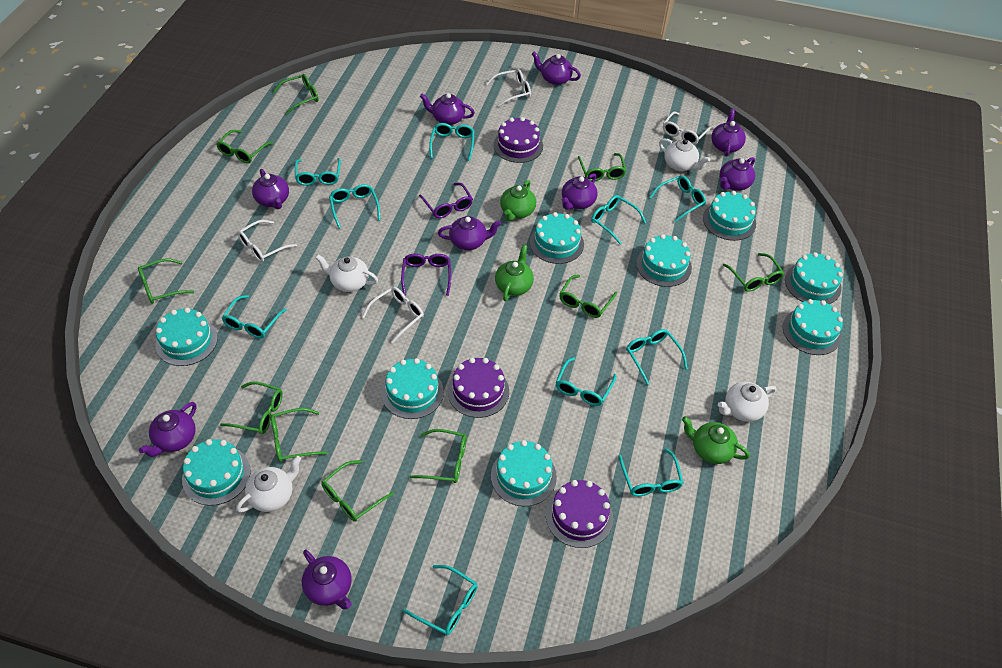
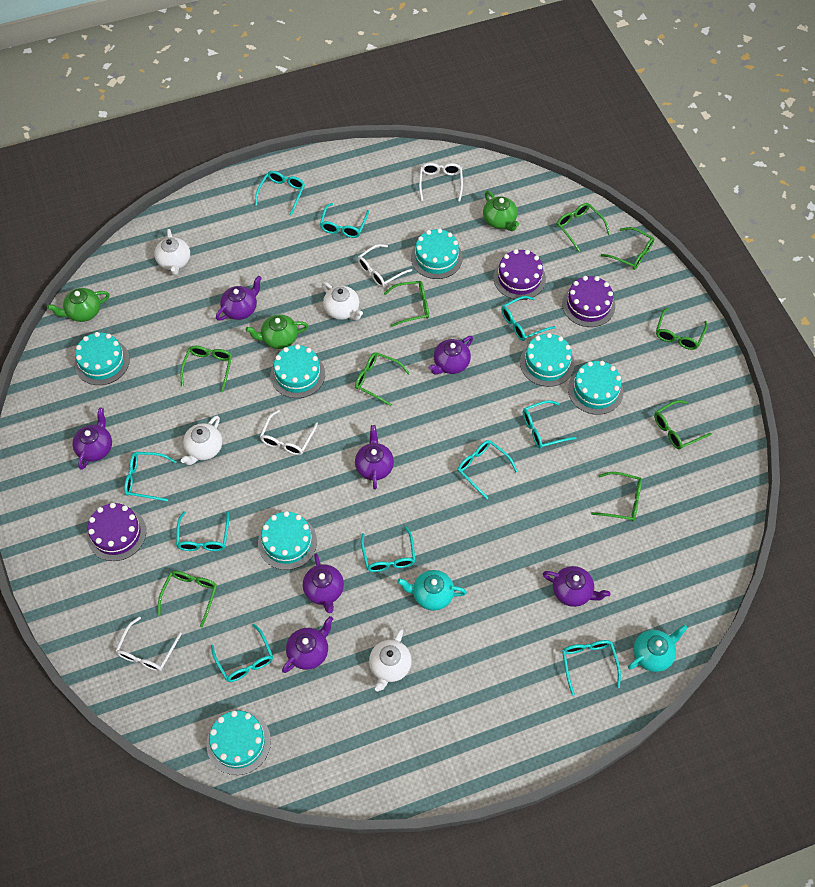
green glasses: [138,259,194,304] [216,130,273,163] [220,381,283,434] [271,408,327,462] [273,74,319,114] [322,460,394,522] [409,429,467,483] [559,275,617,318] [578,153,626,181] [723,253,784,292] = 10 -> [158,570,217,628] [180,346,232,392] [355,352,410,406] [384,281,429,327] [557,203,610,252] [591,472,642,521] [601,227,654,270] [654,400,712,449] [656,308,708,350] = 9
purple glasses: [401,254,451,296] [419,183,473,218] = 2 -> none = 0
purple teapot: [139,402,197,457] [252,169,289,209] [302,550,352,609] [420,93,475,125] [438,216,501,250] [532,52,581,85] [561,173,597,210] [711,109,746,156] [720,157,755,191] = 9 -> [72,408,112,470] [216,276,262,321] [282,616,333,673] [303,554,344,613] [355,425,394,490] [429,336,473,374] [543,566,610,607] = 7
turquoise cake: [156,308,218,366] [182,439,251,506] [381,358,444,419] [491,440,557,506] [530,212,584,264] [636,234,692,287] [703,191,756,241] [783,299,843,355] [785,252,843,304] = 9 -> [75,332,130,385] [206,711,271,775] [258,511,317,570] [271,344,325,398] [411,228,463,279] [520,333,575,387] [568,361,624,415] = 7
turquoise teapot: none = 0 -> [397,570,467,611] [628,624,688,672] = 2

